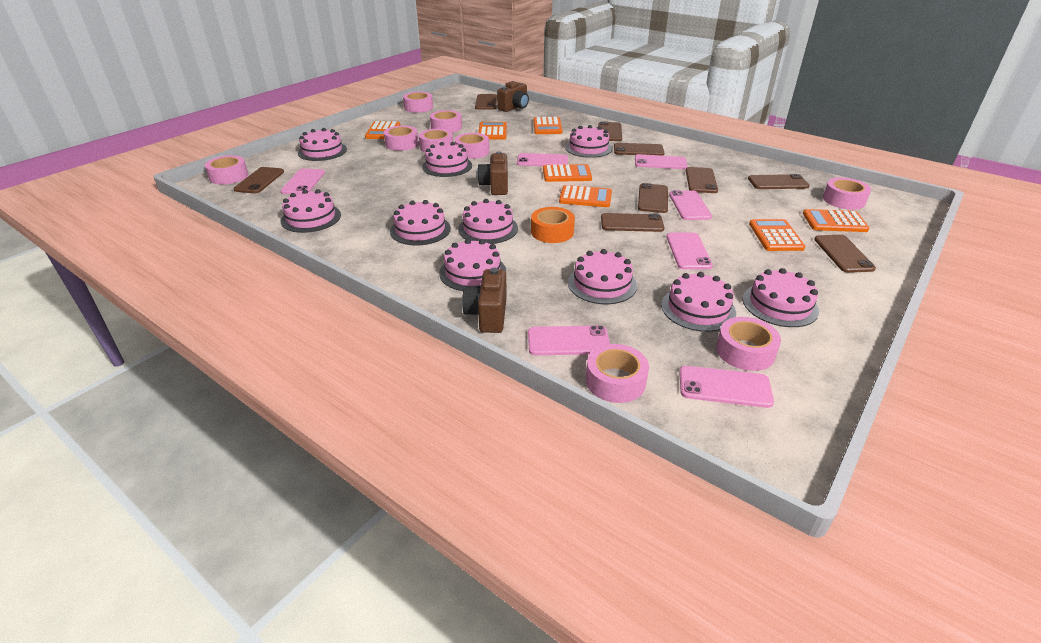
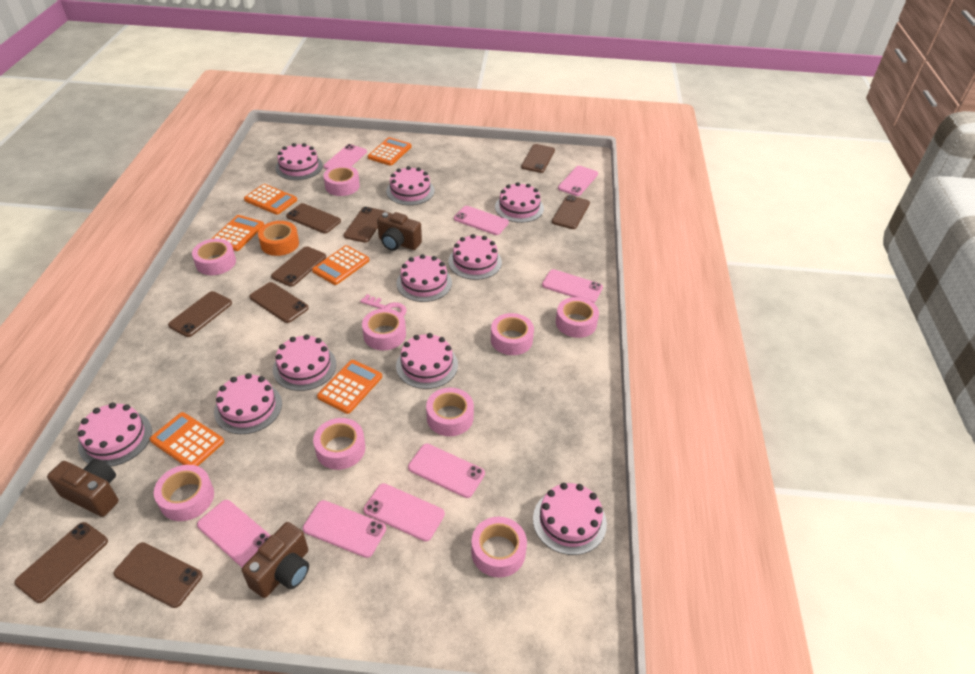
orange calculator: [365,121,400,139] [478,122,507,140] [533,117,562,134] [543,164,592,182] [559,185,612,207] [749,219,805,251] [803,209,869,232] = 7 -> [150,412,224,466] [212,215,264,251] [244,184,297,215] [312,245,369,285] [317,360,382,414] [368,137,412,166] = 6
pink key: none = 0 -> [360,294,407,316] = 1
pink phone: [280,169,325,194] [517,153,568,166] [528,325,610,355] [635,154,687,169] [666,233,713,269] [669,190,712,220] [679,366,774,408] = 7 -> [197,500,271,567] [303,500,386,558] [324,144,367,169] [364,483,445,541] [408,444,485,498] [454,206,509,235] [542,269,603,303] [558,166,598,196] = 8

